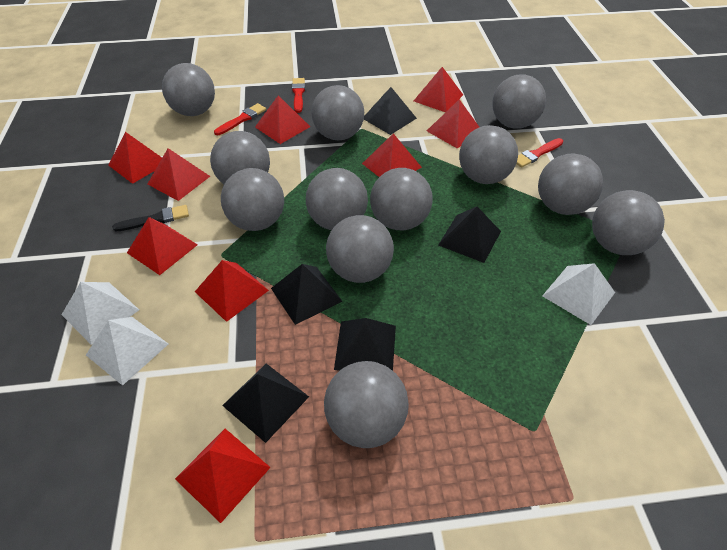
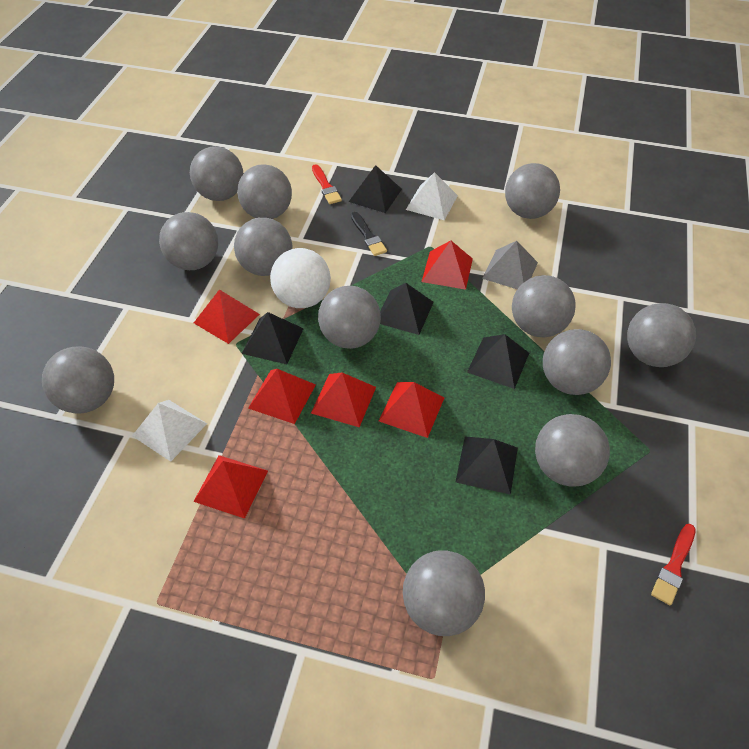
grey pyramid: none = 0 -> [482,241,538,289] = 1
red brush: [214,103,266,135] [292,78,305,113] [517,138,563,168] = 3 -> [312,164,342,204] [651,524,696,605] = 2
red pyramid: [108,132,162,184] [127,217,198,275] [148,148,210,201] [175,429,271,523] [195,260,269,322] [255,95,310,144] [362,133,422,177] [414,67,463,112] [427,99,479,148] = 9 -> [193,455,268,519] [194,289,260,344] [248,369,316,424] [311,372,376,427] [379,382,444,438] [422,240,473,290] = 6
white ball: none = 0 -> [270,248,331,308] = 1
white pyramid: [61,282,139,345] [86,317,168,386] [542,263,615,325] = 3 -> [132,400,207,462] [406,172,458,220] = 2

